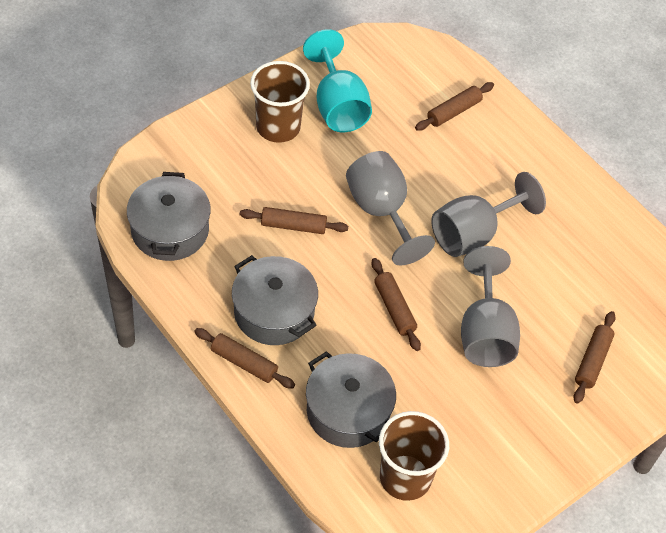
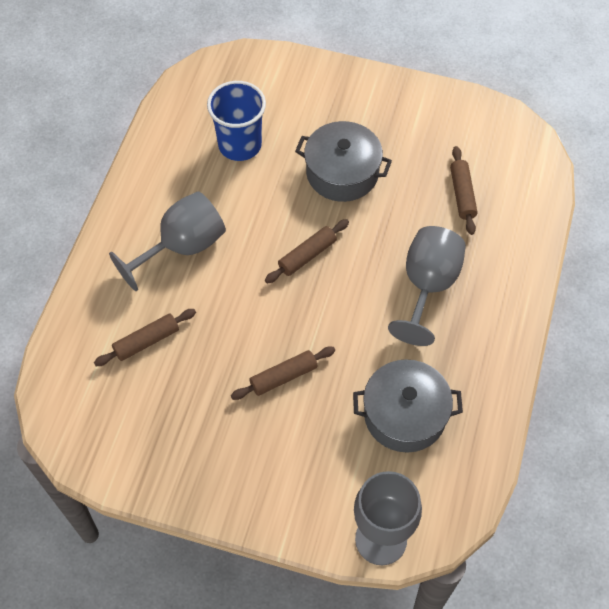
blue cup: none = 0 -> [207,81,266,161] = 1
brown cup: [250,61,310,143] [379,411,449,501] = 2 -> none = 0
brown rolling pin: [194,328,295,389] [240,207,348,234] [372,258,421,351] [415,82,494,131] [573,311,616,404] = 5 -> [94,309,196,366] [231,347,335,400] [265,219,349,284] [450,146,478,235] = 4
grey pot: [127,172,211,261] [232,255,318,345] [306,351,396,448] = 3 -> [295,121,392,202] [353,359,463,453] = 2
turquoise goblet: [303,29,372,132] = 1 -> none = 0

